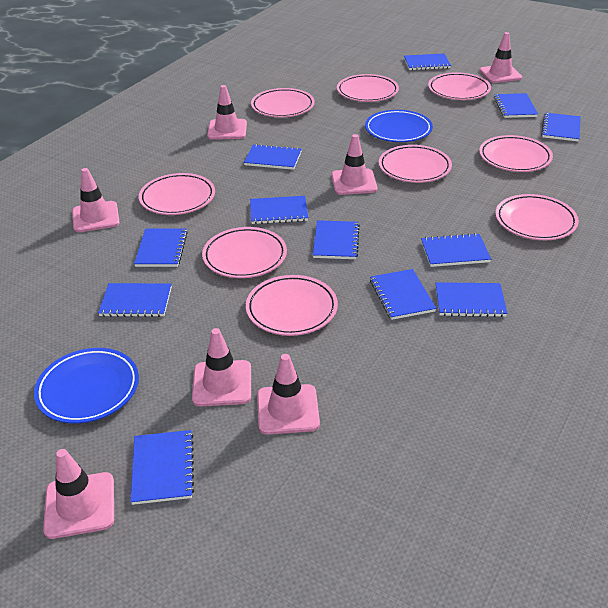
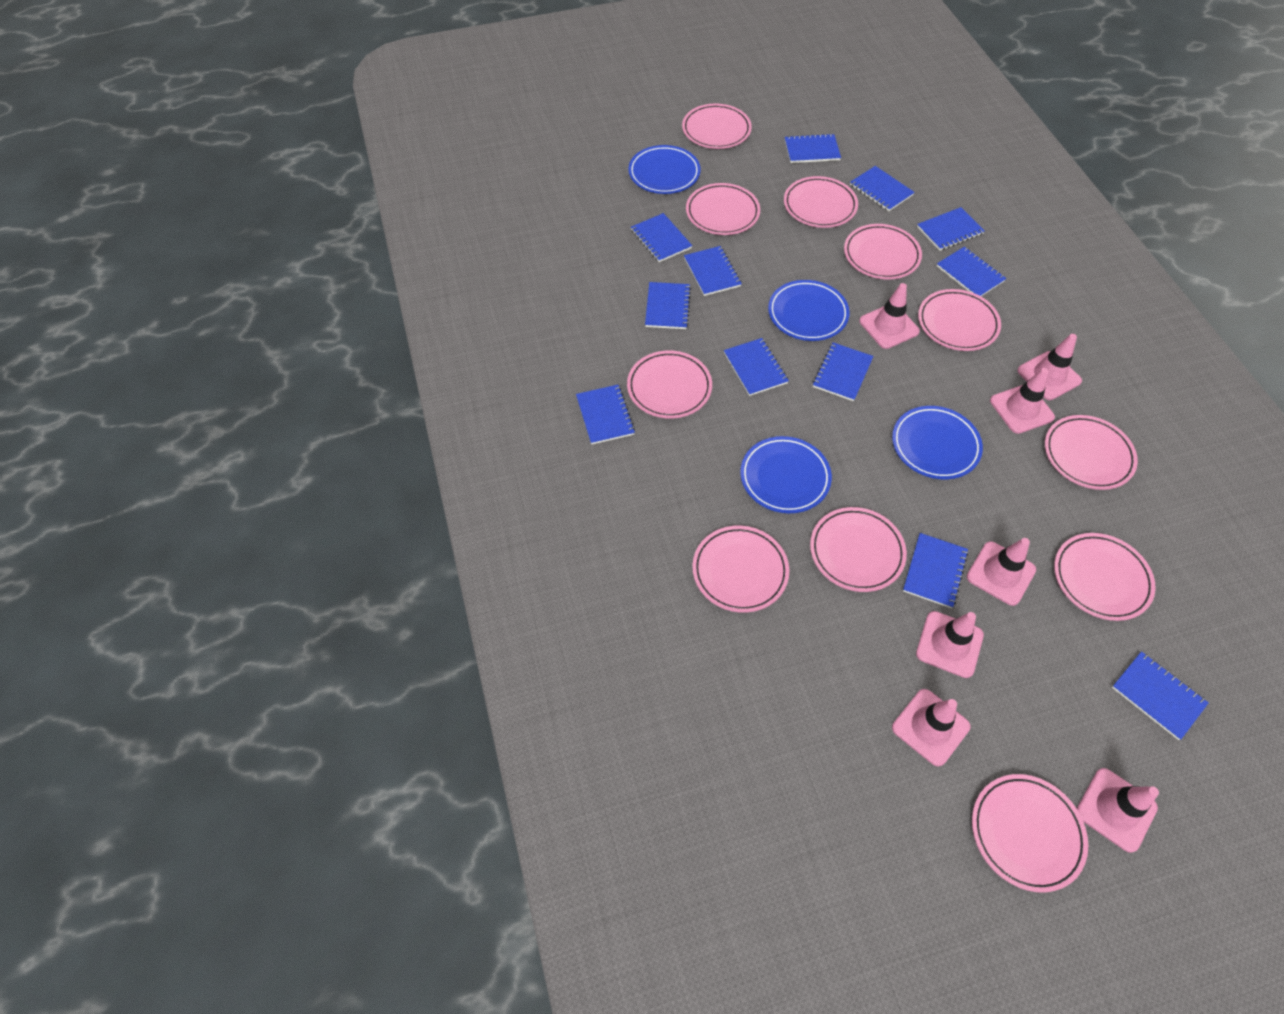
blue plate: [34,348,139,424] [365,110,433,142] = 2 -> [629,145,700,194] [740,436,832,513] [768,280,850,341] [892,406,983,479] = 4
pink plate: [139,173,215,215] [202,227,287,278] [246,275,338,336] [251,88,315,117] [337,74,399,102] [379,145,452,183] [428,72,491,100] [479,135,553,172] [495,194,579,240] = 9 -> [627,350,712,419] [682,104,752,149] [686,183,760,235] [692,526,789,613] [784,176,858,228] [810,507,907,592] [844,224,922,280] [918,289,1001,351] [972,774,1088,892] [1045,415,1138,490] [1054,533,1156,621] = 11

